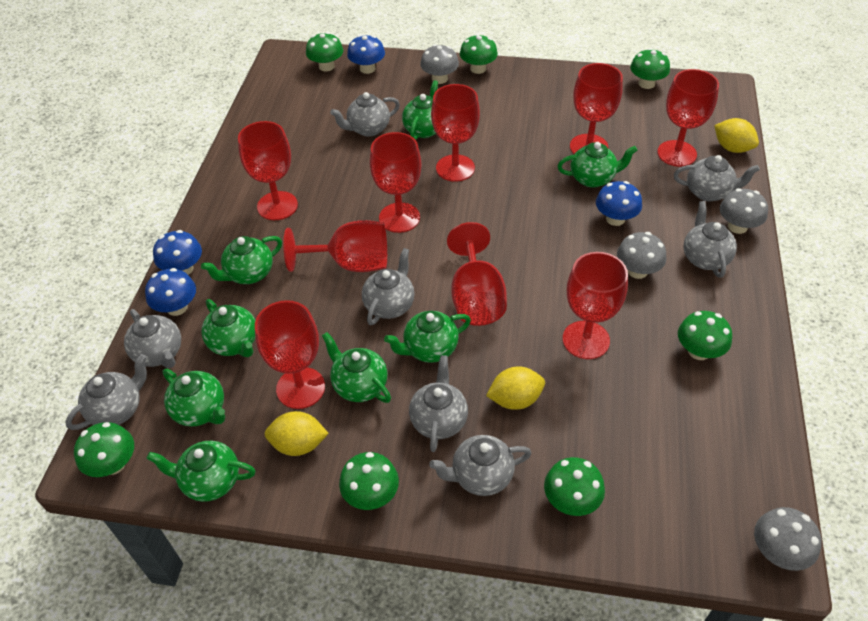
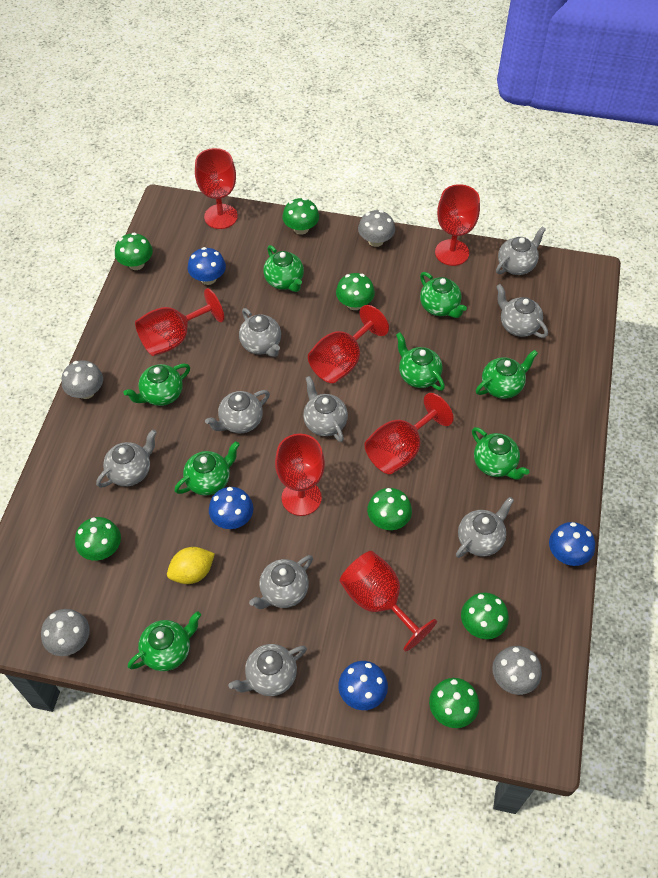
grey teapot: [66,354,147,430] [124,309,181,368] [330,92,400,136] [362,248,415,325] [409,355,468,452] [429,435,531,496] [674,155,760,201] [684,201,737,278] = 8 -> [96,429,157,488] [205,390,270,433] [229,644,307,696] [239,308,281,357] [249,555,313,609] [303,376,348,442] [456,497,514,558] [496,226,546,275] [496,284,548,338] = 9
red goblet: [238,121,298,220] [255,300,325,409] [283,220,387,272] [370,132,422,233] [431,84,480,182] [447,222,507,326] [563,252,628,359] [570,63,623,154] [657,69,719,167] = 9 -> [135,288,224,356] [195,148,238,229] [275,434,325,516] [308,305,389,383] [339,551,437,652] [364,393,454,474] [435,184,480,266] = 7
yellow lemon: [265,411,329,456] [486,366,545,410] [714,118,759,153] = 3 -> [167,547,215,584] = 1

